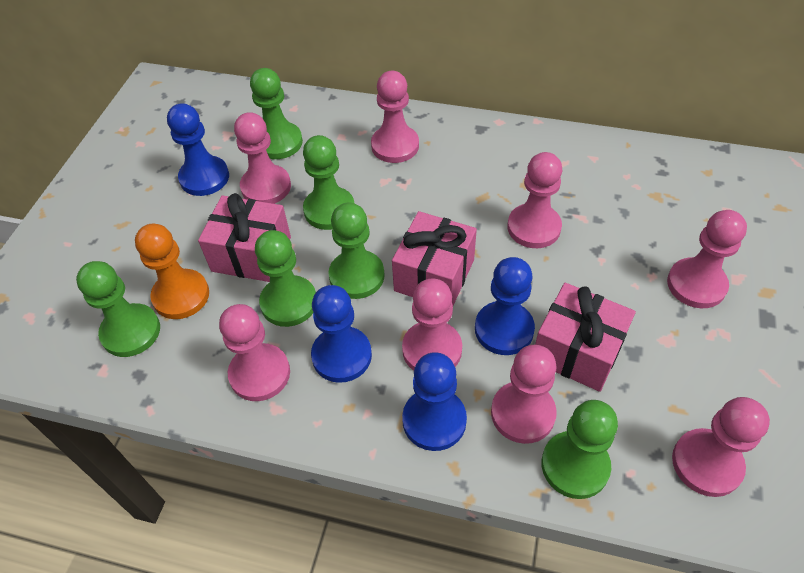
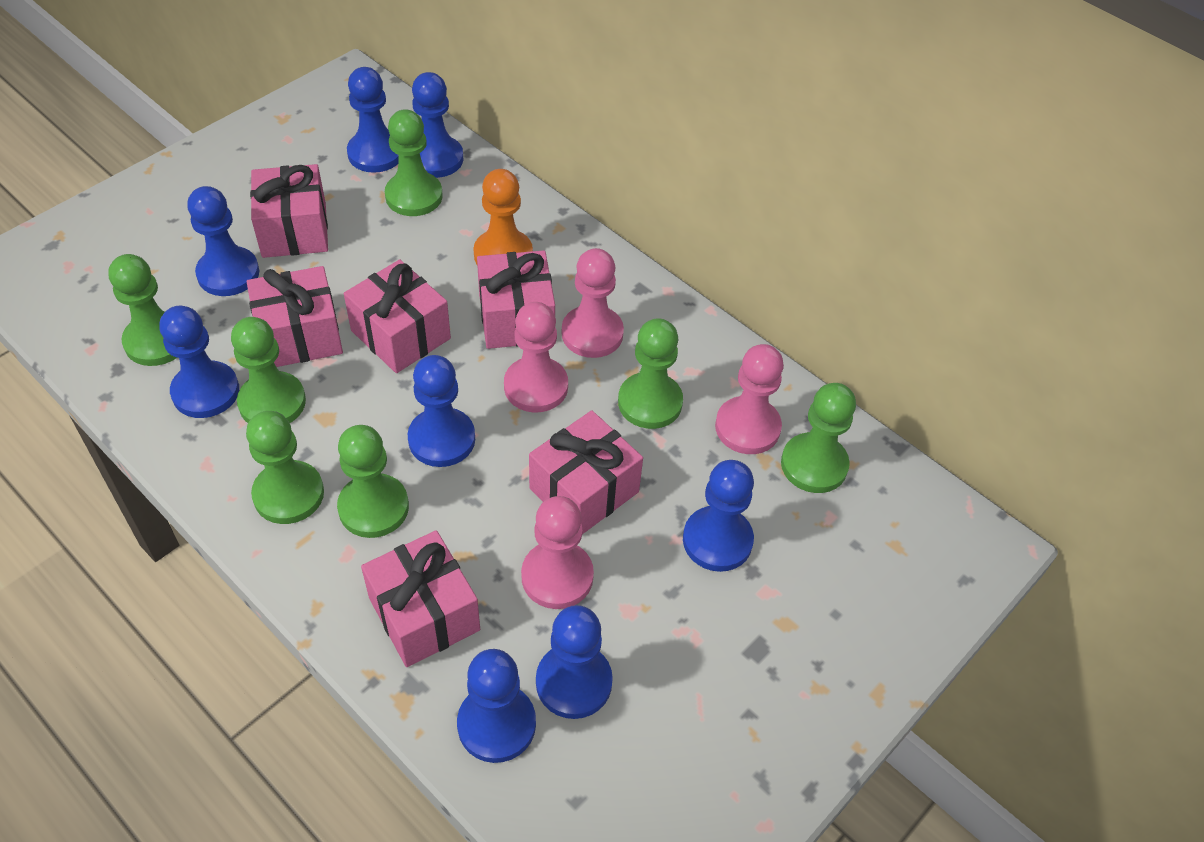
blue pawn: [167,103,229,196] [311,285,372,383] [402,352,467,451] [475,257,535,355] = 4 -> [160,306,239,418] [187,186,259,296] [347,67,399,173] [408,355,475,467] [412,72,464,178] [457,649,536,763] [536,605,613,719] [683,460,754,572] = 8
green pawn: [76,261,160,357] [250,68,303,159] [255,230,316,327] [303,135,355,230] [328,202,384,299] [541,400,618,499] = 6 -> [108,254,177,366] [231,317,306,423] [246,411,324,524] [337,425,409,538] [385,109,443,216] [618,318,683,429] [781,383,856,493] = 7
pink gift: [198,193,291,282] [392,211,477,305] [535,283,636,392] = 3 -> [247,266,343,367] [250,164,328,258] [344,260,451,373] [361,530,480,667] [477,250,555,349] [529,410,643,534] = 6
pink pawn: [219,304,290,401] [234,112,291,204] [371,71,419,163] [402,278,462,371] [491,345,557,444] [507,152,563,248] [667,210,747,308] [672,397,770,497] = 8 -> [504,302,568,412] [521,496,594,609] [562,248,624,358] [715,344,784,454] = 4

